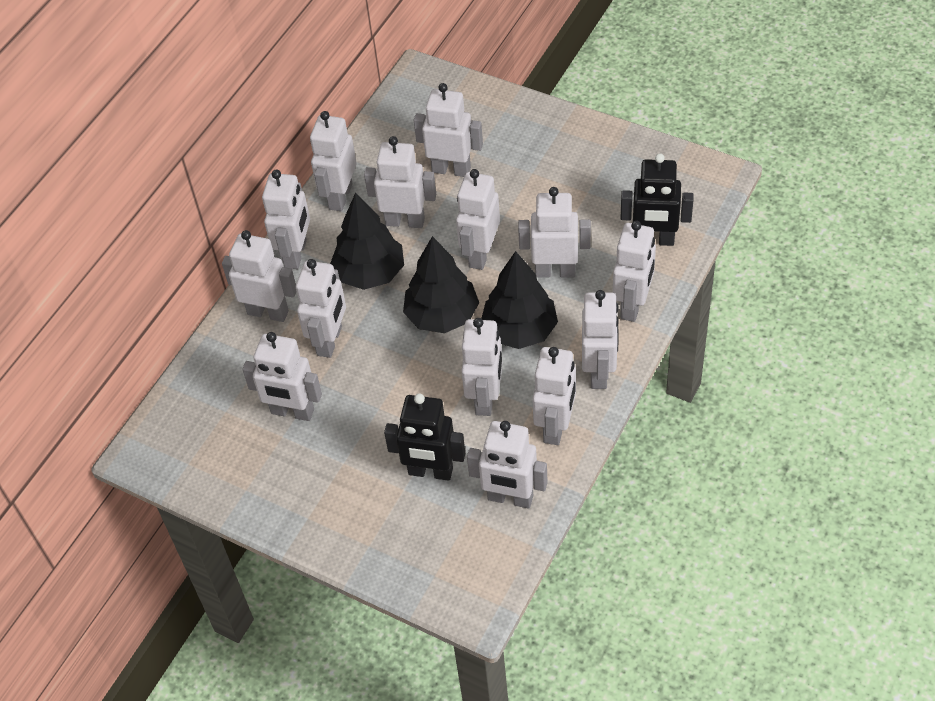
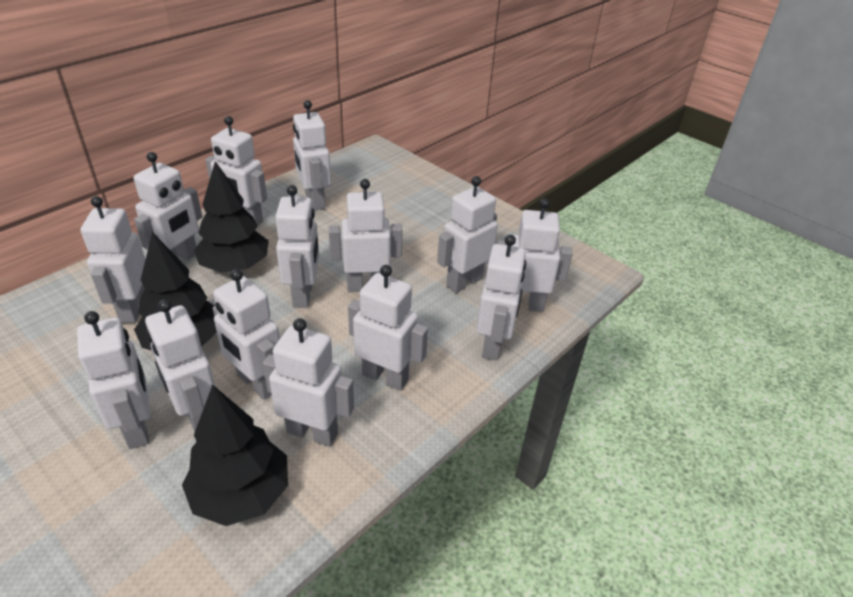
black robot: [384,393,465,481] [620,153,694,246] = 2 -> none = 0

